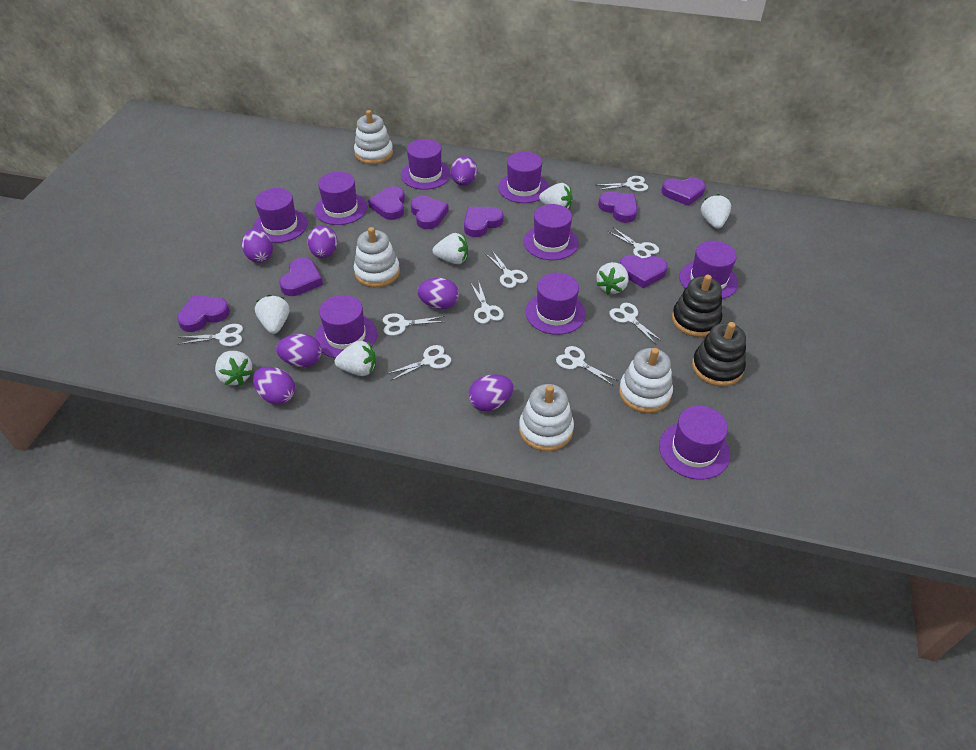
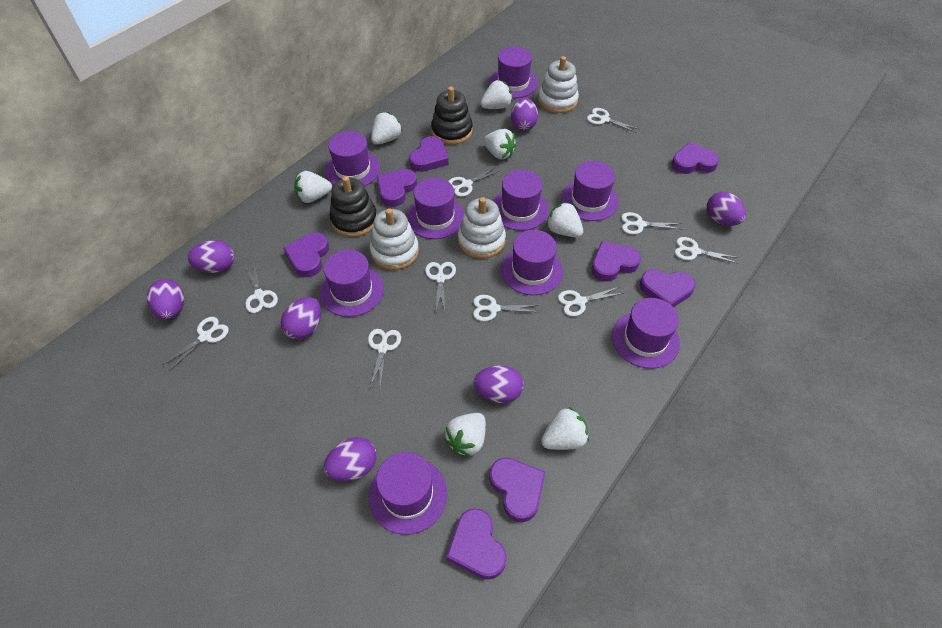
white scissors: [177,324,243,346] [383,313,445,336] [387,345,451,381] [471,283,504,324] [486,251,528,288] [556,346,619,386] [598,176,648,192] [608,228,659,258] [609,303,663,344] = 9 -> [163,317,229,371] [245,264,278,313] [368,329,401,389] [425,262,456,311] [448,166,501,197] [473,295,538,321] [558,287,624,316] [587,108,639,133] [621,212,682,234] [675,237,739,264] = 10
white stacking toy: [354,110,393,164] [354,227,400,288] [519,384,574,451] [619,348,673,413] = 4 -> [370,208,419,270] [458,197,506,258] [538,56,579,113] = 3

